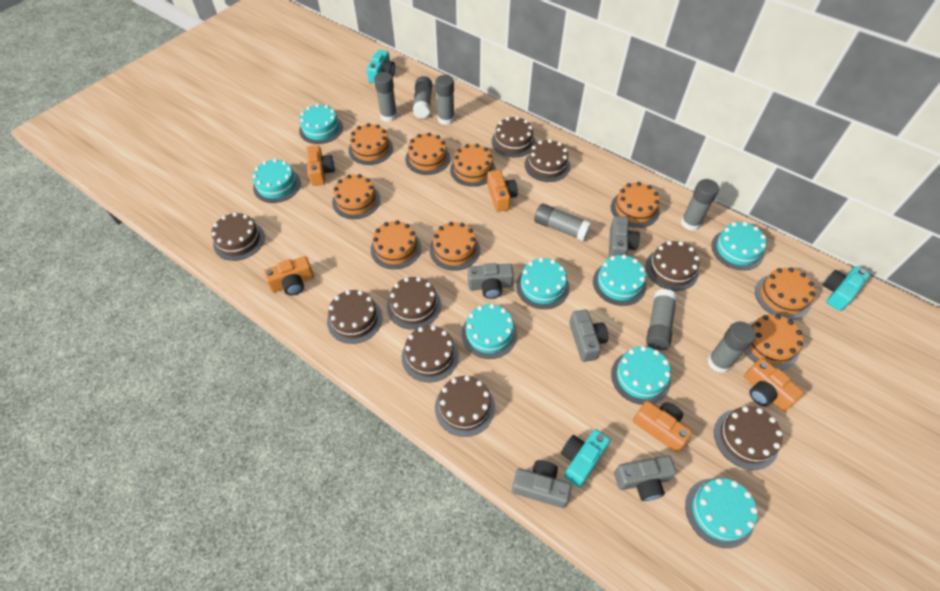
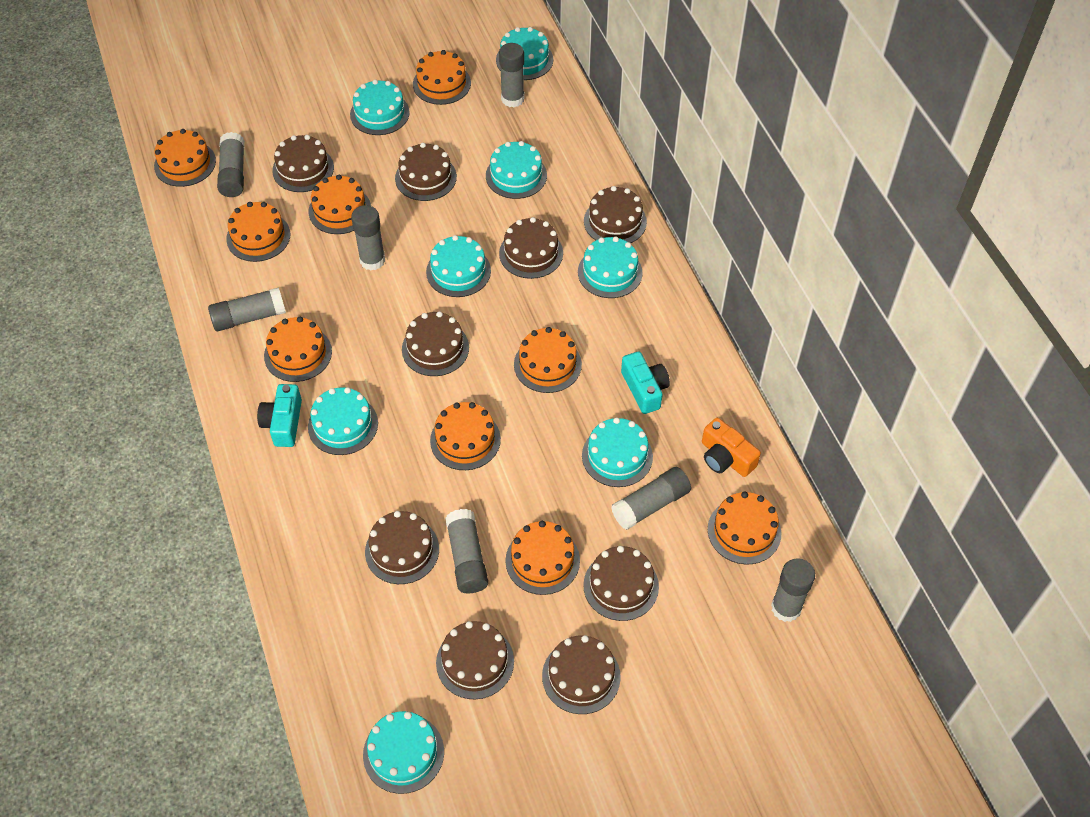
grey camera: [468,263,514,299] [512,460,571,508] [569,310,608,362] [609,216,640,258] [614,455,677,501] = 5 -> none = 0
orange camera: [263,256,314,295] [306,145,335,186] [487,170,518,212] [633,401,692,452] [744,358,804,411] = 5 -> [702,418,761,477] = 1
turquoise camera: [367,50,395,83] [561,429,610,488] [823,266,870,311] = 3 -> [257,384,302,447] [621,352,670,414] = 2

